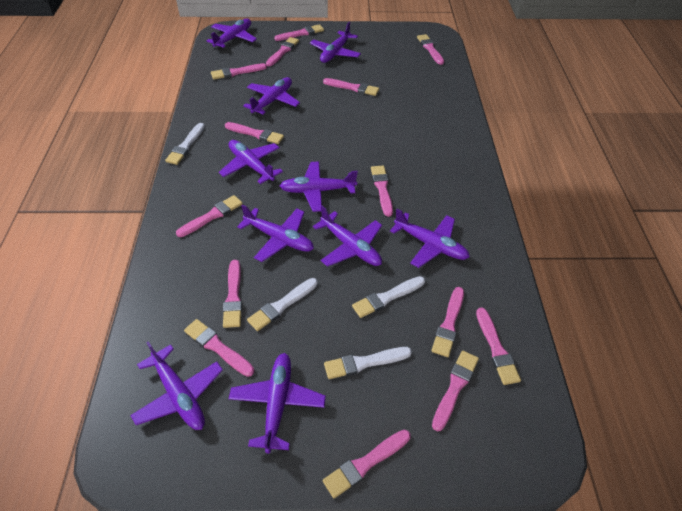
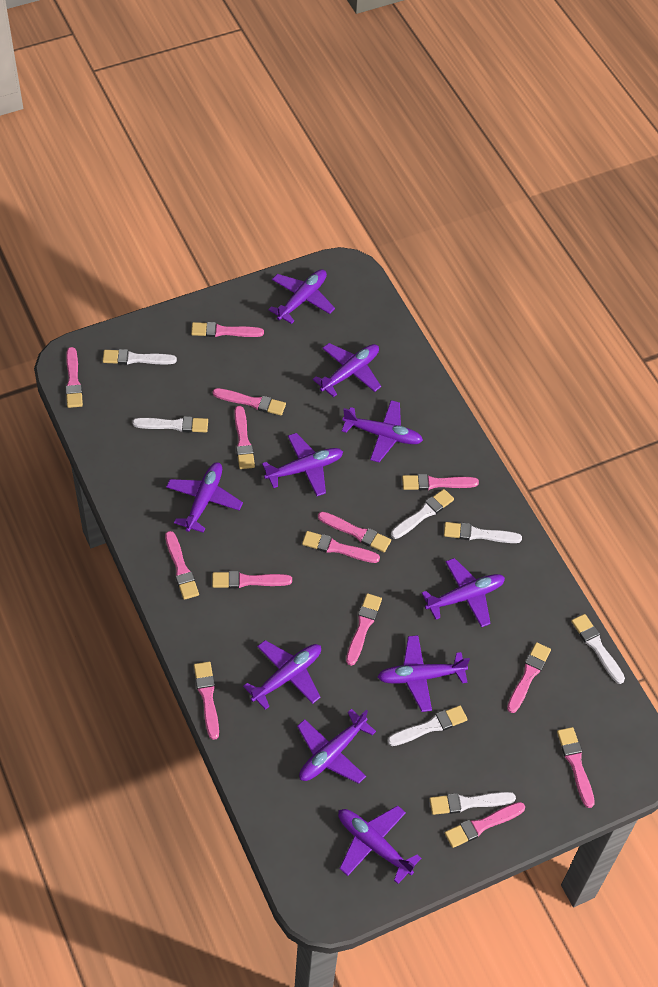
white brush: [165,123,205,165] [247,278,318,331] [324,347,412,379] [352,276,425,318] = 4 -> [103,349,177,365] [132,416,208,433] [387,705,468,746] [391,489,454,539] [429,792,516,815] [444,522,522,543] [571,614,625,684] = 7

